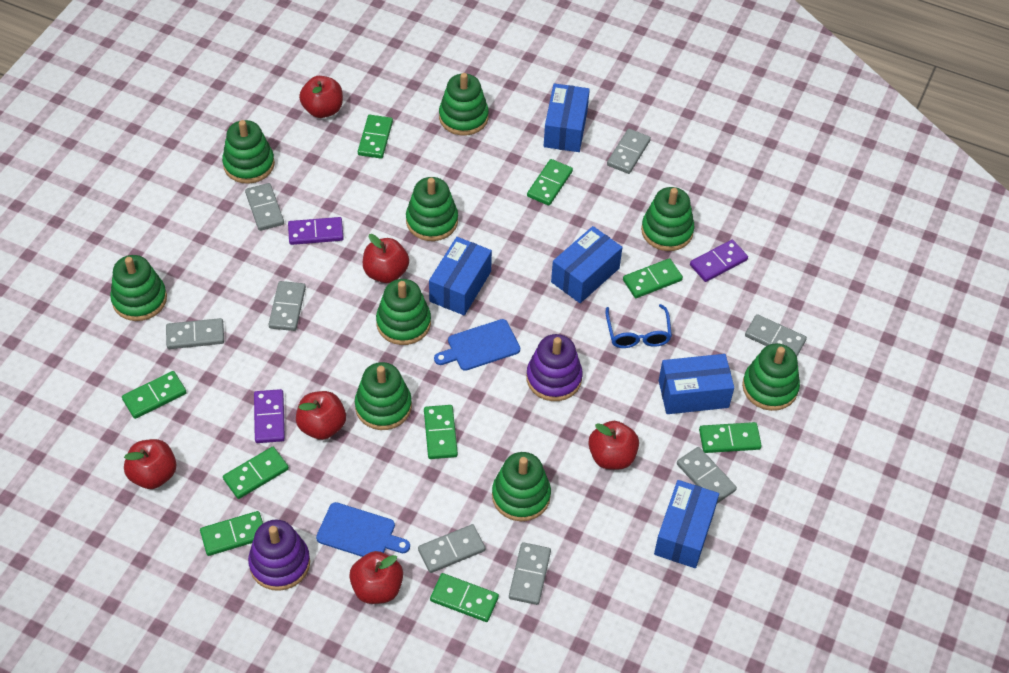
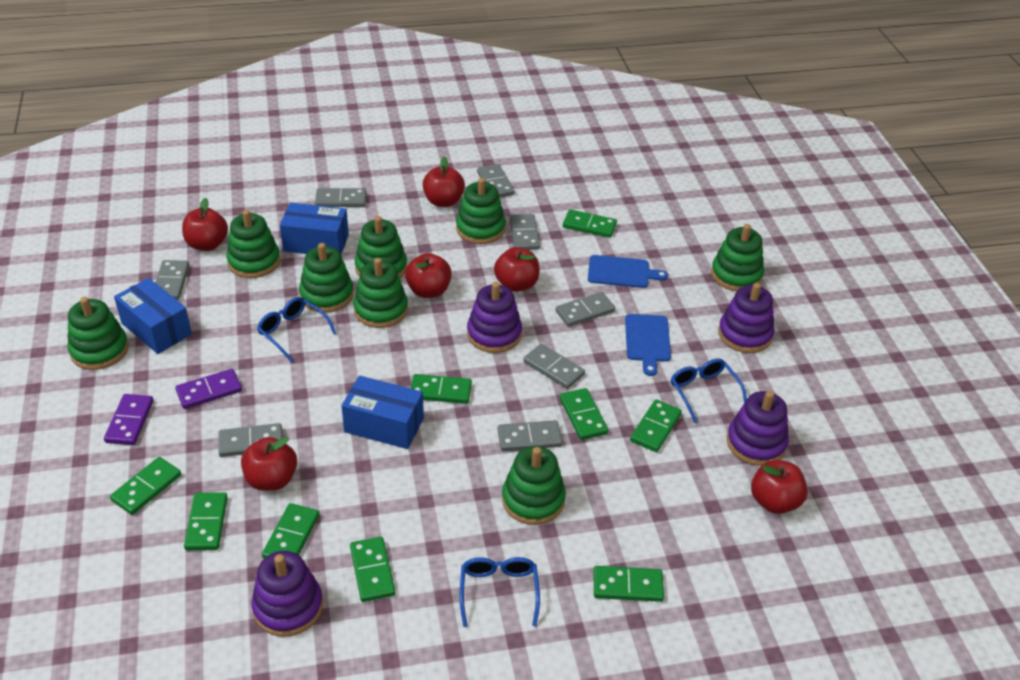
blue box: [429,237,492,315] [544,83,590,152] [551,226,622,303] [654,480,719,568] [659,354,734,414] = 5 -> [114,278,192,354] [280,203,349,254] [342,376,424,449] = 3
blue glasses: [605,304,672,348] = 1 -> [257,297,336,362] [460,557,540,627] [671,358,747,423] = 3
green stacking toy: [110,255,167,321] [222,120,275,184] [355,362,412,430] [376,279,431,345] [406,177,458,241] [439,73,489,136] [492,452,551,521] [641,187,694,251] [742,343,800,411] = 9 -> [67,297,129,370] [227,210,280,278] [299,243,354,313] [353,258,408,328] [355,216,407,278] [456,178,506,244] [502,446,566,525] [711,224,764,291] = 8
purple domino: [254,389,285,443] [288,217,344,245] [690,240,748,282] = 3 -> [104,394,154,445] [175,369,242,409] = 2
purple stacking toy: [248,520,310,591] [526,334,583,401] = 2 -> [251,551,323,637] [467,282,522,353] [718,283,775,353] [727,391,789,466] = 4

